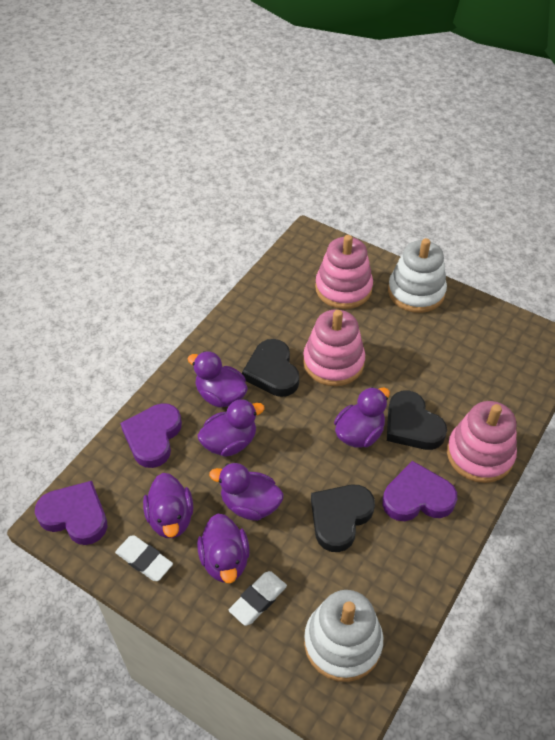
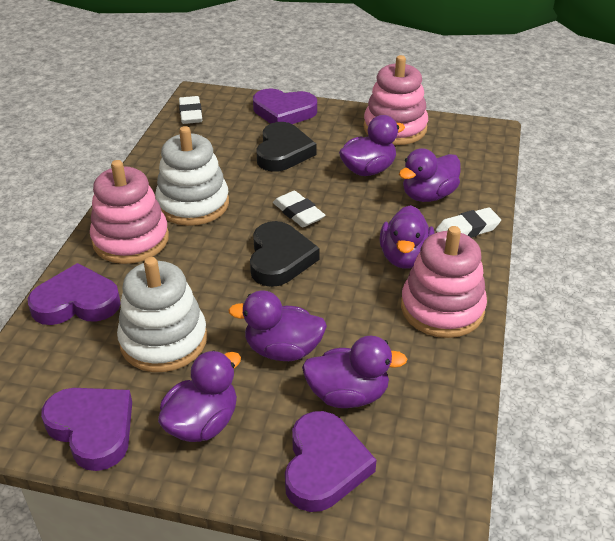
black heart: [242,339,299,397] [311,485,375,552] [387,391,447,450] = 3 -> [250,221,320,287] [256,122,317,172] = 2
purple heart: [35,481,107,545] [120,403,182,468] [382,461,457,521] = 3 -> [28,263,121,325] [41,388,132,471] [253,89,317,124] [285,411,376,512] = 4
white eraser: [115,536,173,581] [229,571,287,626] = 2 -> [179,96,202,124] [273,191,325,227] [436,207,501,238] = 3

